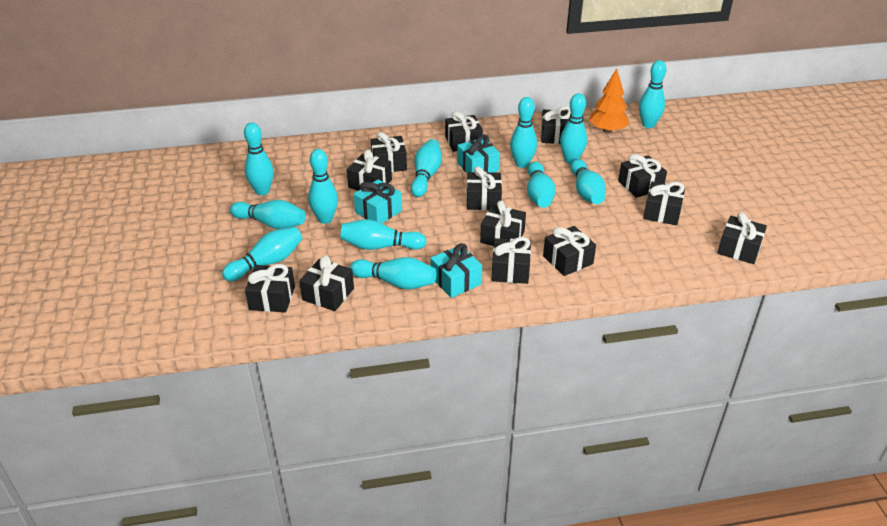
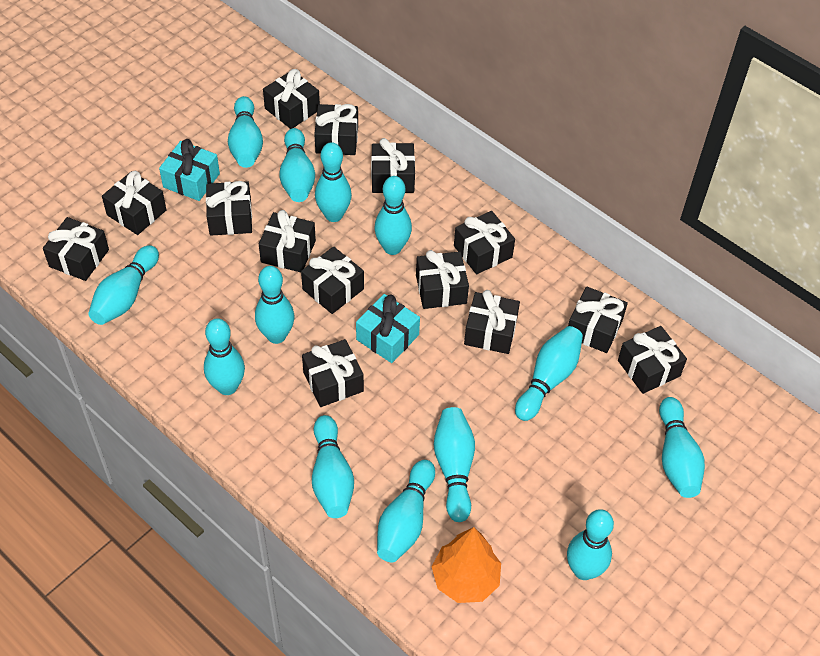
black gift: [245,264,295,312] [299,255,354,311] [347,149,392,191] [371,132,407,172] [445,111,483,152] [466,166,502,210] [480,201,526,246] [492,237,531,284] [541,106,571,144] [543,226,596,276] [618,154,667,198] [643,181,685,225] [717,212,767,264] = 13 -> [43,217,109,281] [102,171,167,235] [206,181,252,235] [259,210,316,272] [263,69,320,129] [301,246,364,314] [302,339,364,407] [314,104,358,155] [371,138,415,193] [416,250,469,309] [454,211,515,274] [464,290,520,354] [568,286,628,353] [618,326,687,394] = 14
turquoise bowling pin: [222,227,302,281] [230,200,306,229] [244,122,274,195] [308,149,338,224] [340,219,427,250] [350,257,437,289] [411,139,442,197] [510,97,537,168] [527,162,556,208] [560,93,587,164] [570,159,606,204] [639,60,666,128] = 12 -> [88,245,159,325] [204,318,245,395] [228,96,263,168] [255,266,294,344] [279,128,315,202] [312,415,354,518] [315,142,352,222] [374,176,412,255] [377,460,435,562] [434,407,475,522] [515,326,583,421] [567,509,614,580] [659,397,705,498] = 13
turquoise gift: [354,179,402,223] [430,243,482,298] [457,134,500,173] = 3 -> [159,139,220,201] [356,294,420,363] = 2

